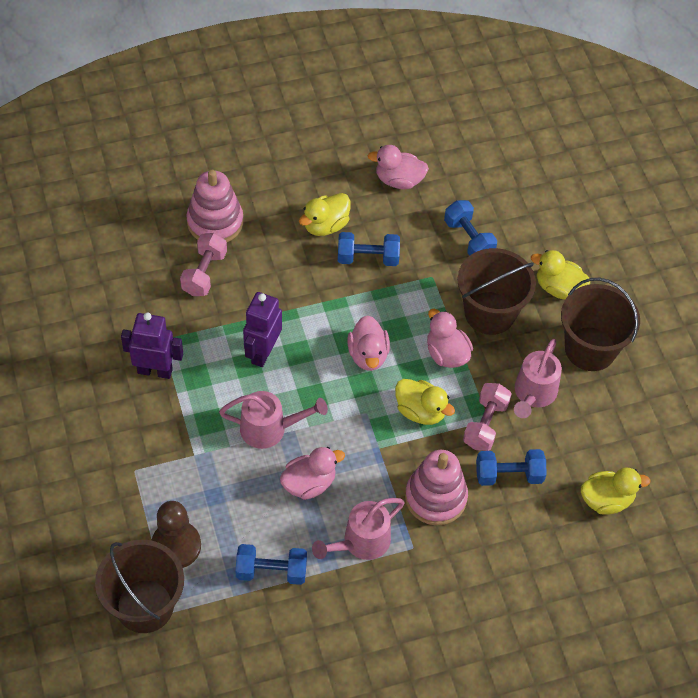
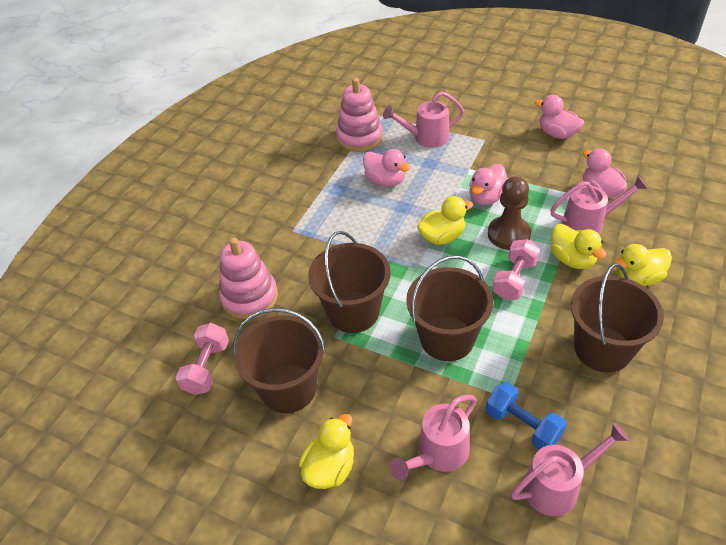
blue dumbbell: [236,544,307,585] [338,232,400,266] [444,200,497,256] [476,449,547,486] = 4 -> [486,382,567,449] = 1
brown bucket: [95,540,184,633] [458,248,536,335] [561,278,640,371] = 3 -> [233,308,326,413] [308,231,391,333] [406,255,493,361] [571,263,664,373] = 4
pink watering can: [219,391,328,449] [312,498,405,560] [514,339,562,418] = 3 -> [383,92,464,148] [389,395,477,480] [511,423,629,516] [550,176,648,234] = 4
purple robot: [121,312,183,379] [243,292,282,367] = 2 -> none = 0

